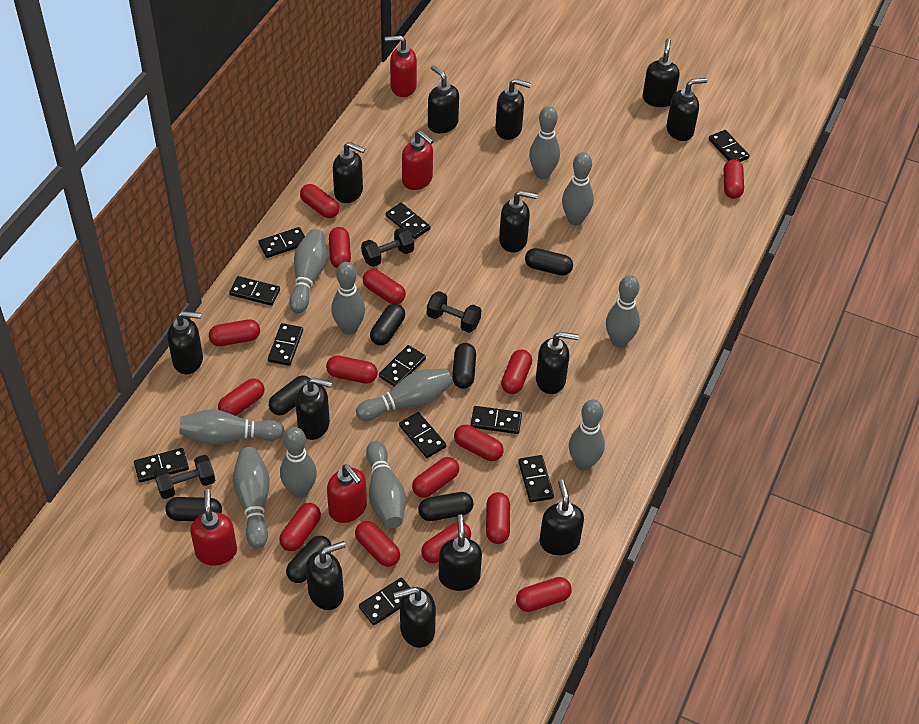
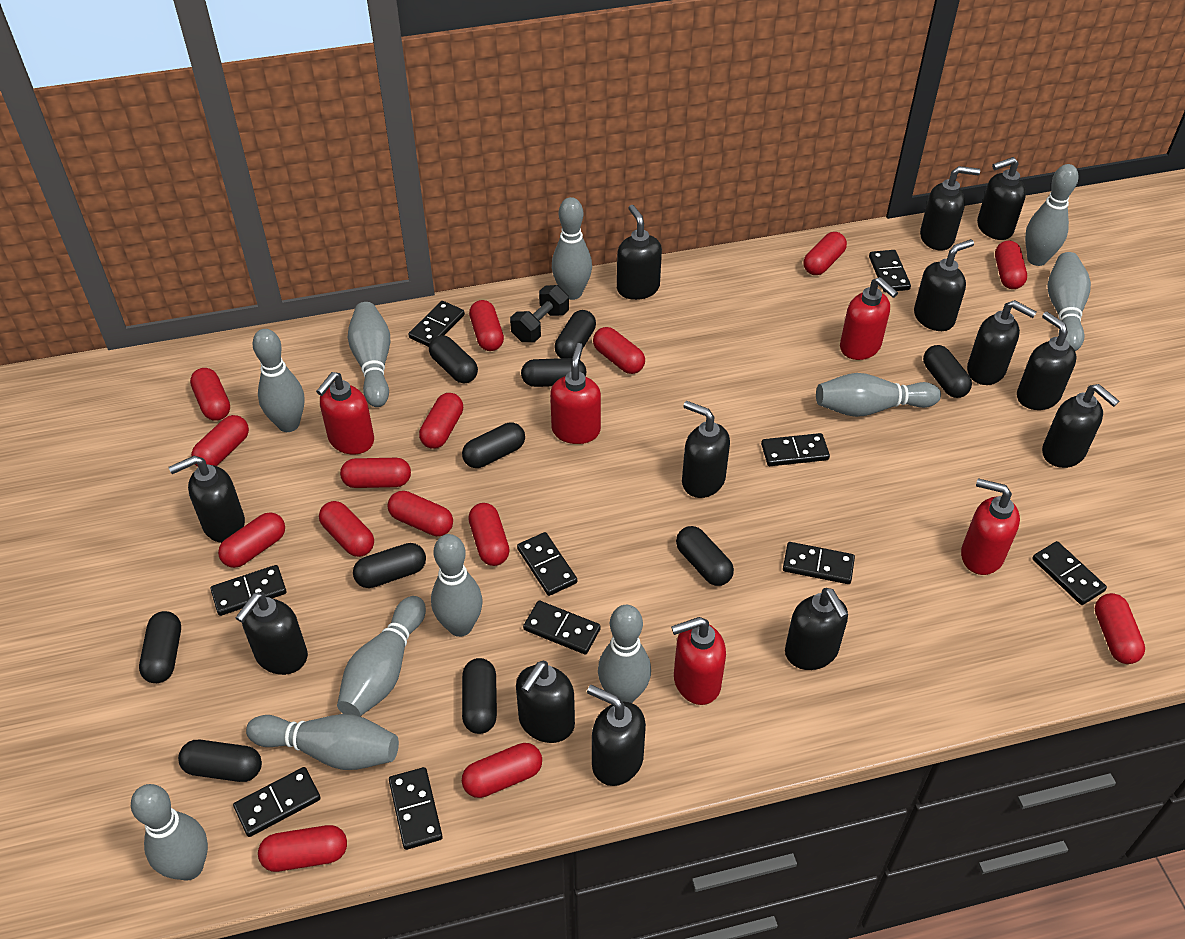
black capsule: [166,497,222,521] [269,376,310,415] [286,536,331,583] [370,304,405,346] [418,492,473,521] [452,343,476,389] [525,248,573,276] = 7 -> [139,611,181,683] [178,740,262,782] [353,543,426,588] [429,335,478,383] [462,422,525,468] [462,658,497,734] [521,358,587,387] [555,310,596,358] [676,526,734,586] [923,345,972,398] = 10
black domino: [134,448,189,483] [229,276,280,306] [258,227,305,258] [268,323,303,366] [359,577,410,626] [379,345,426,387] [386,203,430,239] [399,412,446,458] [471,406,522,434] [518,455,554,502] [709,130,750,162] = 11 -> [210,565,287,616] [233,767,321,837] [389,767,443,850] [408,301,465,347] [517,532,577,596] [523,601,601,655] [761,433,830,466] [783,542,855,584] [869,250,911,292] [1033,541,1107,605] = 10
black dumbbell: [154,455,215,499] [361,227,414,267] [427,291,481,333] = 3 -> [510,285,569,342] = 1
red soap dispenser: [190,489,237,565] [327,464,367,523] [385,35,417,97] [402,130,434,190] = 4 -> [316,372,374,455] [550,343,601,444] [671,617,726,705] [840,277,898,360] [961,478,1020,575] = 5

